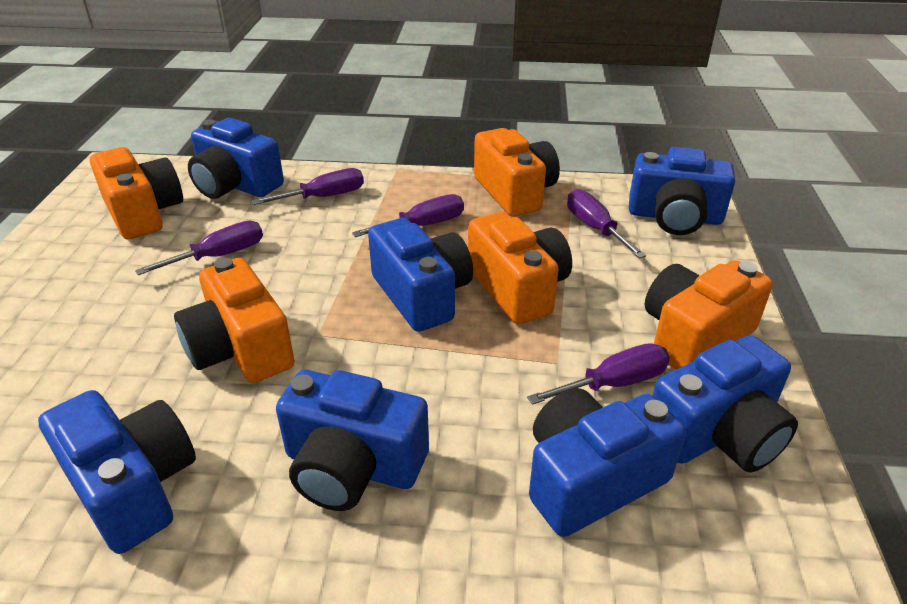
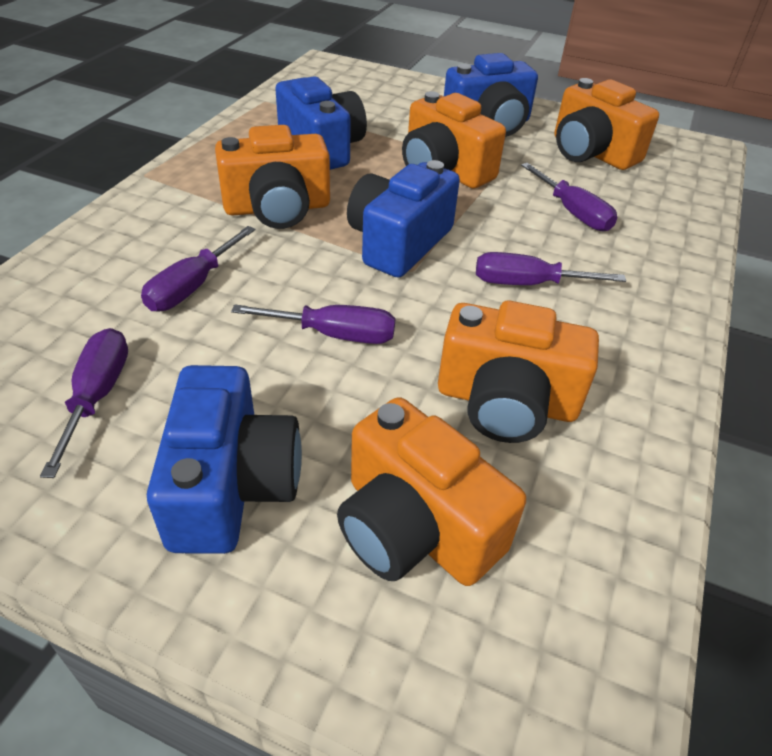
blue camera: [38,390,196,554] [188,118,284,199] [276,370,429,511] [368,218,473,332] [529,388,686,537] [629,147,735,235] [653,335,798,472] = 7 -> [147,365,302,554] [275,76,367,170] [347,160,460,278] [444,53,538,137] = 4

